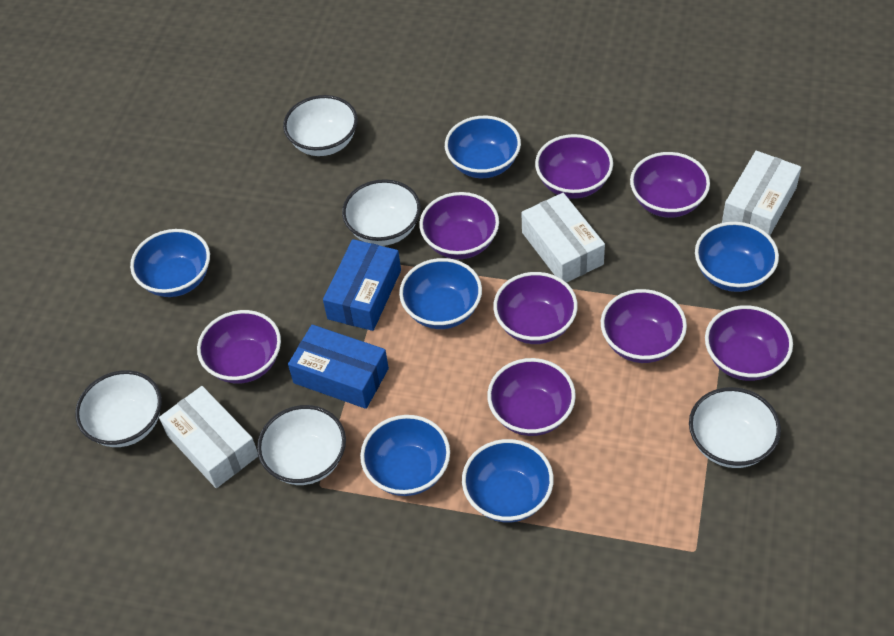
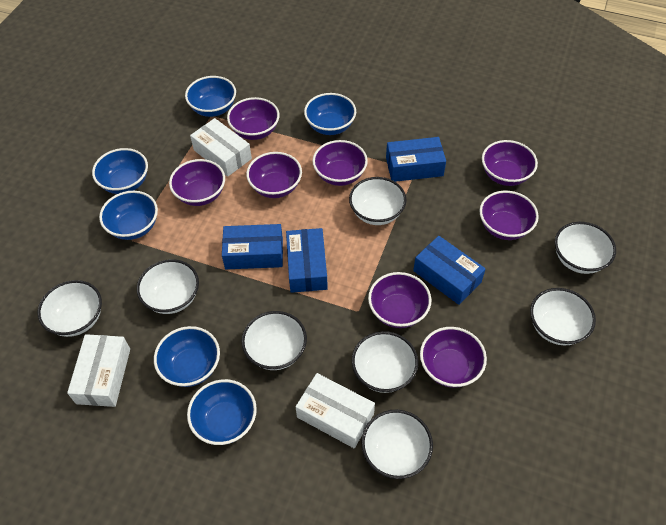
blue box: [288,325,389,409] [323,239,401,331] = 2 -> [222,224,283,269] [286,228,328,293] [386,137,446,182] [413,236,486,305] = 4
white bowl: [75,370,162,447] [257,405,346,485] [283,95,358,156] [342,179,421,246] [689,387,781,468] = 5 -> [38,280,102,337] [137,259,199,314] [242,311,307,370] [349,177,407,225] [352,331,418,393] [361,410,433,479] [530,288,596,346] [555,222,616,274] = 8

